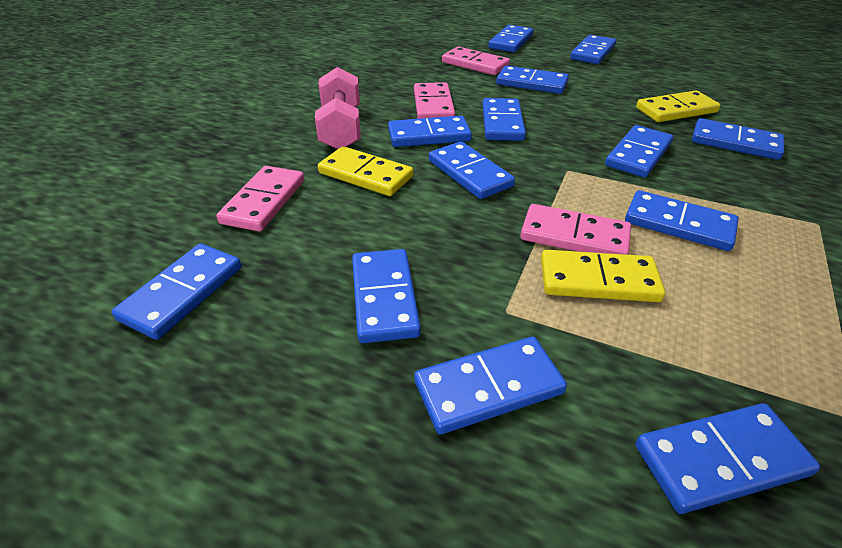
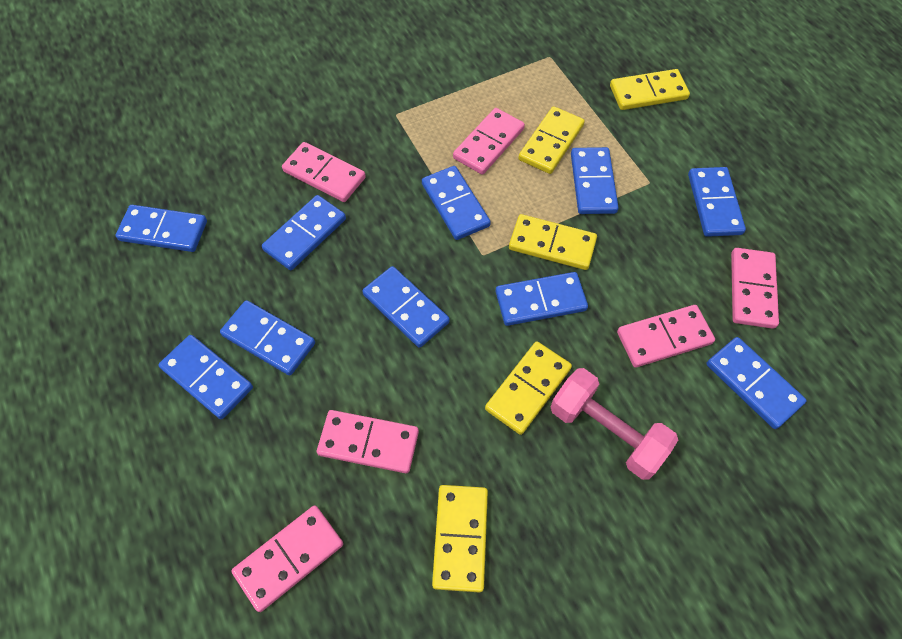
blue domino: [112,243,241,340] [352,249,421,343] [388,116,472,147] [414,337,567,434] [429,141,515,199] [482,98,526,141] [488,25,533,52] [496,65,569,94] [570,35,616,64] [605,125,673,178] [625,190,739,251] [635,403,820,514] [692,118,784,160] = 13 -> [116,205,207,252] [158,335,253,419] [220,300,315,376] [262,195,346,270] [362,266,450,348] [422,166,491,240] [496,272,588,326] [571,147,619,214] [688,167,746,237] [706,337,807,429] = 10
pink domino: [217,166,304,231] [414,82,455,119] [442,47,510,75] [520,204,631,255] = 4 -> [232,506,343,612] [282,142,366,202] [317,410,419,473] [453,108,525,175] [617,305,715,368] [731,248,779,329] = 6
yellow domino: [318,146,413,196] [541,250,665,302] [636,90,720,122] = 3 -> [432,485,488,592] [485,341,572,435] [509,214,597,270] [518,106,585,174] [610,69,690,110] = 5

